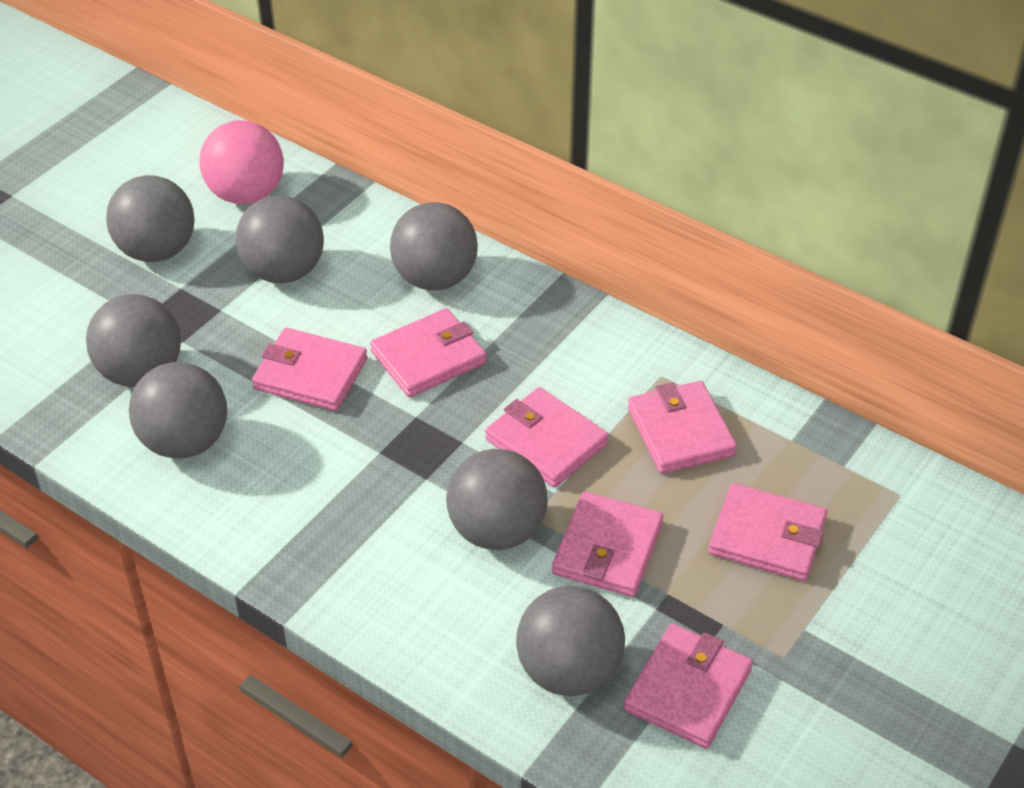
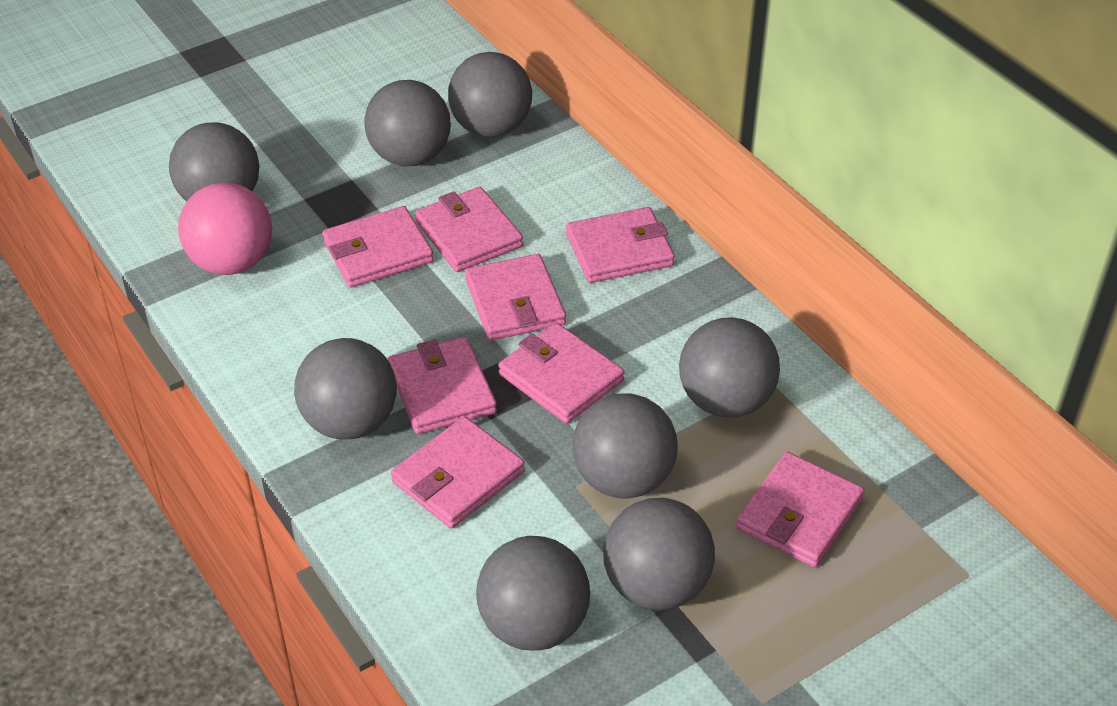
grey ball: [86,294,181,387] [106,175,195,262] [129,362,227,459] [235,196,324,283] [390,202,478,291] [446,449,548,550] [516,586,625,696] = 7 -> [169,122,260,201] [294,338,397,440] [364,80,451,167] [448,52,532,137] [476,536,590,651] [572,393,678,499] [603,498,715,610] [679,317,780,418] = 8
pink wallet: [252,328,367,411] [370,308,487,397] [485,387,609,488] [552,492,663,597] [624,624,753,749] [628,381,737,474] [708,483,827,581] = 7 -> [322,206,434,288] [388,337,497,434] [391,416,525,529] [415,187,523,272] [465,254,566,341] [498,323,625,424] [566,207,675,283] [736,452,865,567] = 8

